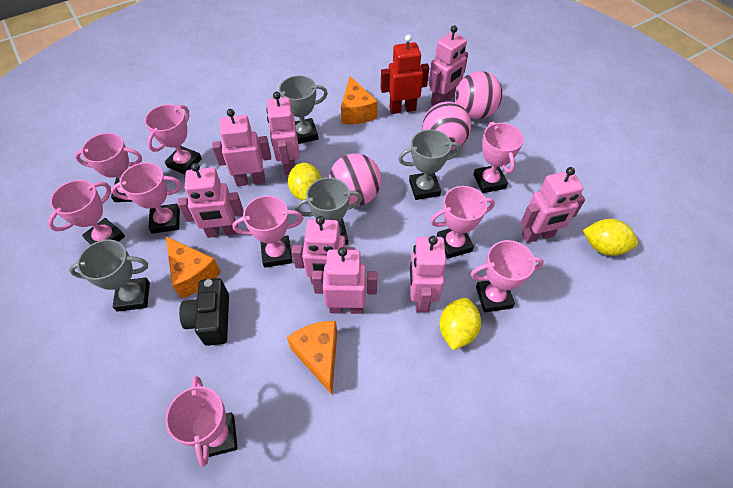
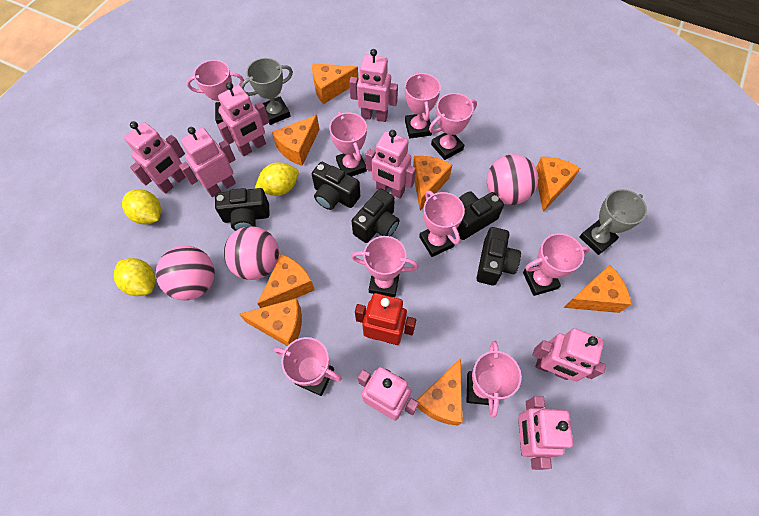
black camera: [179,278,229,346] = 1 -> [215,188,270,231] [312,162,360,210] [352,188,400,243] [457,191,504,240] [477,227,521,286] = 5
grey trophy: [69,240,150,312] [271,75,328,144] [295,177,363,245] [398,129,460,200] = 4 -> [241,58,293,125] [579,189,647,255] = 2
orange cheese: [166,236,221,298] [287,321,337,395] [341,76,378,124] = 3 -> [239,298,302,346] [257,254,315,308] [272,115,320,166] [312,63,358,104] [413,156,452,210] [416,358,463,426] [536,157,580,212] [564,265,632,313] = 8

